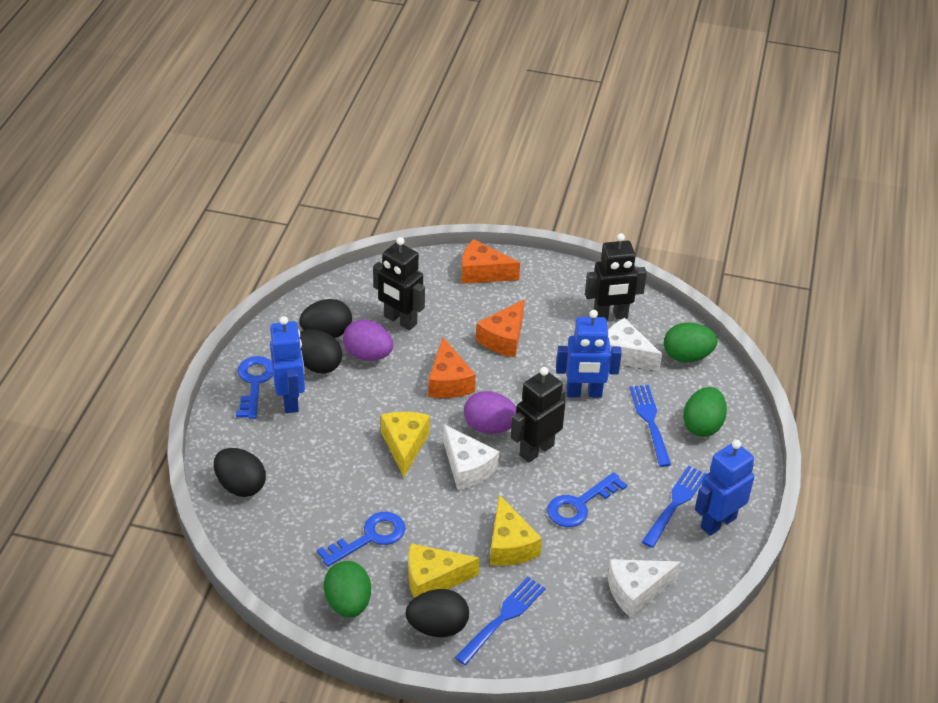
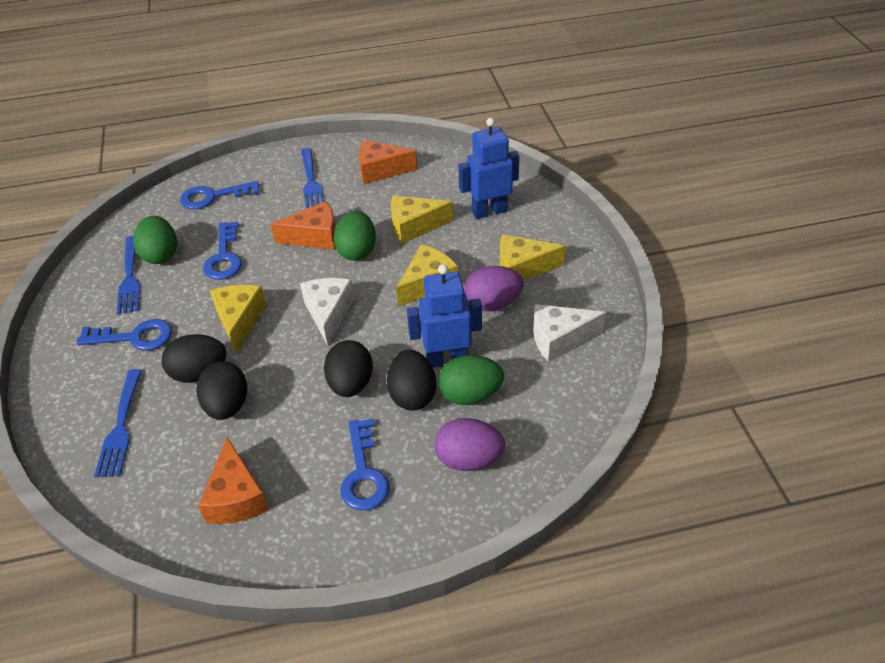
black robot: [373,237,425,330] [511,367,566,463] [585,233,647,320] = 3 -> none = 0
blue key: [236,356,273,419] [317,512,405,567] [547,472,627,527] = 3 -> [76,319,172,351] [180,181,260,209] [203,222,242,280] [340,419,390,511] = 4
blue robot: [270,316,305,413] [556,310,622,398] [695,440,754,536] = 3 -> [407,264,482,368] [459,118,520,219] = 2
white cheese: [443,424,499,490] [608,318,662,371] [608,559,681,617] = 3 -> [300,278,354,346] [533,304,606,362] = 2
yellow cheese: [381,412,430,477] [408,543,480,598] [490,495,542,566] = 3 -> [210,285,267,353] [391,196,453,244] [396,244,458,306] [500,235,566,281] = 4

